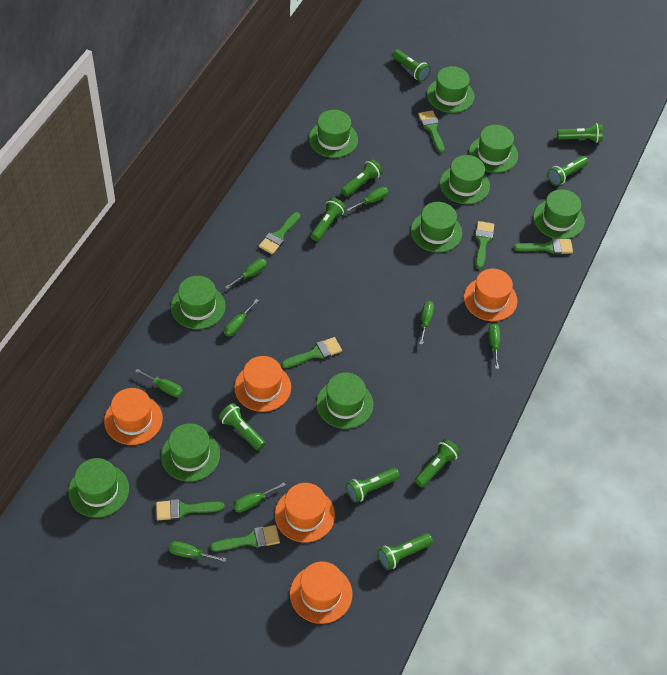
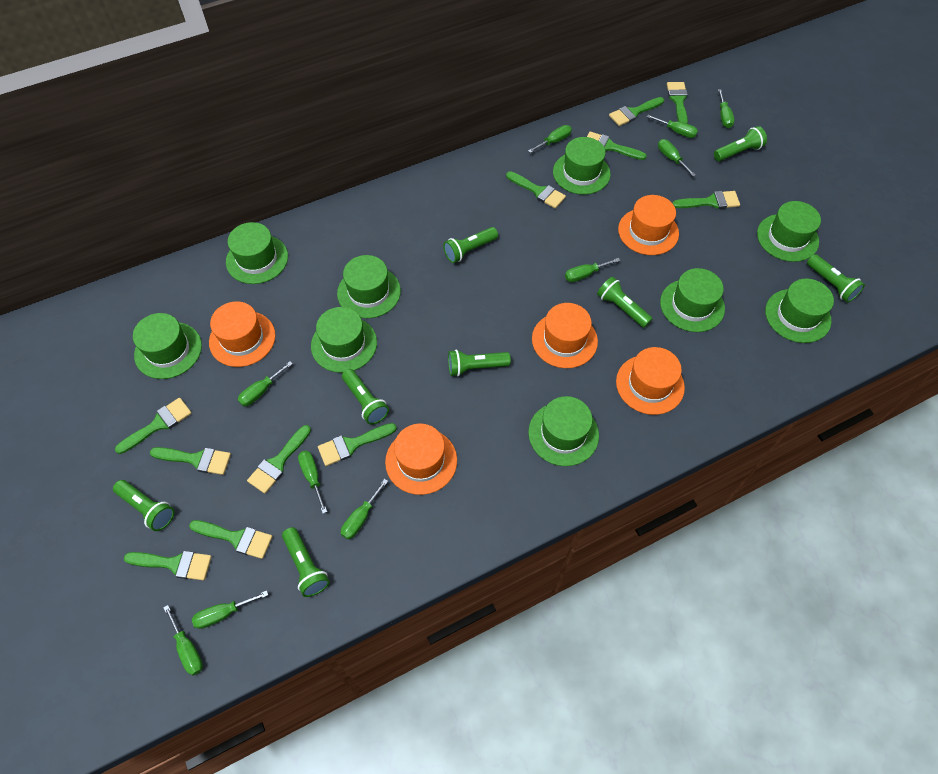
green brush: [156,499,225,520] [210,525,280,551] [259,212,300,254] [281,337,342,368] [418,110,445,153] [475,221,494,269] [514,238,573,254] = 7 -> [115,398,192,454] [124,551,212,580] [150,447,231,475] [189,520,273,559] [247,425,311,493] [318,423,397,466] [506,171,566,209] [587,132,647,160] [609,97,664,126] [667,82,688,124] [673,191,740,209] = 11
green flashlight: [219,403,265,450] [311,198,346,241] [341,159,383,197] [346,468,400,503] [378,533,433,570] [392,50,431,81] [415,439,460,488] [547,156,588,186] [557,123,603,143] = 9 -> [113,480,175,531] [282,527,330,597] [342,369,389,425] [443,227,498,263] [448,350,511,376] [597,277,652,328] [714,126,767,161] [807,254,865,303] = 8
green hat: [68,458,129,518] [161,423,220,482] [171,276,226,329] [309,110,358,158] [316,372,373,429] [411,202,462,252] [427,66,474,113] [440,155,490,204] [469,125,518,173] [533,189,585,239] = 10 -> [133,313,202,379] [226,222,288,284] [311,307,377,373] [337,255,401,318] [528,396,599,466] [553,137,611,195] [660,268,725,332] [757,201,821,262] [765,279,834,343] = 9
green screwdriver: [135,369,183,397] [169,541,227,562] [224,299,259,336] [225,258,267,289] [233,482,286,513] [347,187,388,212] [419,301,434,345] [488,323,500,369] = 8 -> [163,605,203,676] [192,591,268,629] [238,361,293,406] [298,451,327,513] [341,479,388,539] [528,125,572,153] [565,258,621,282] [647,115,698,138] [658,139,696,177] [718,89,735,128] = 10

